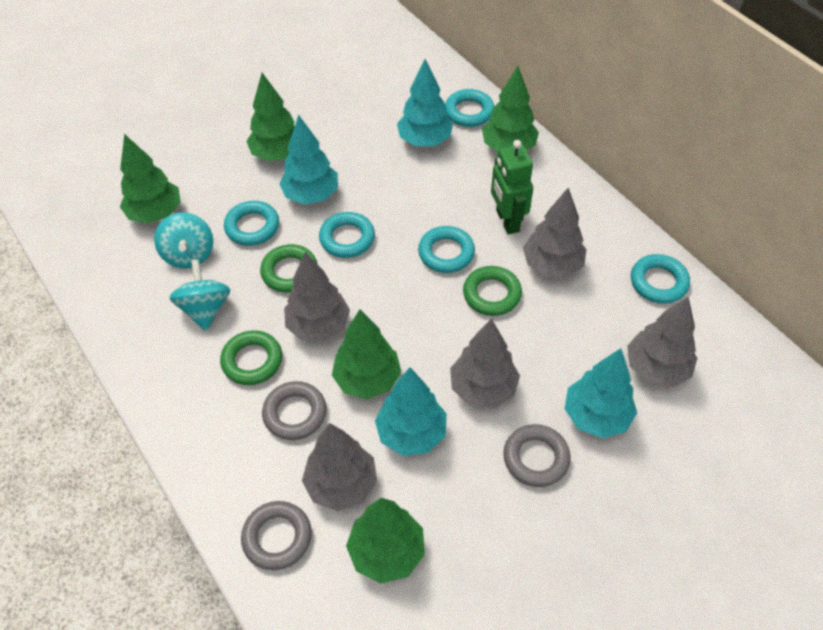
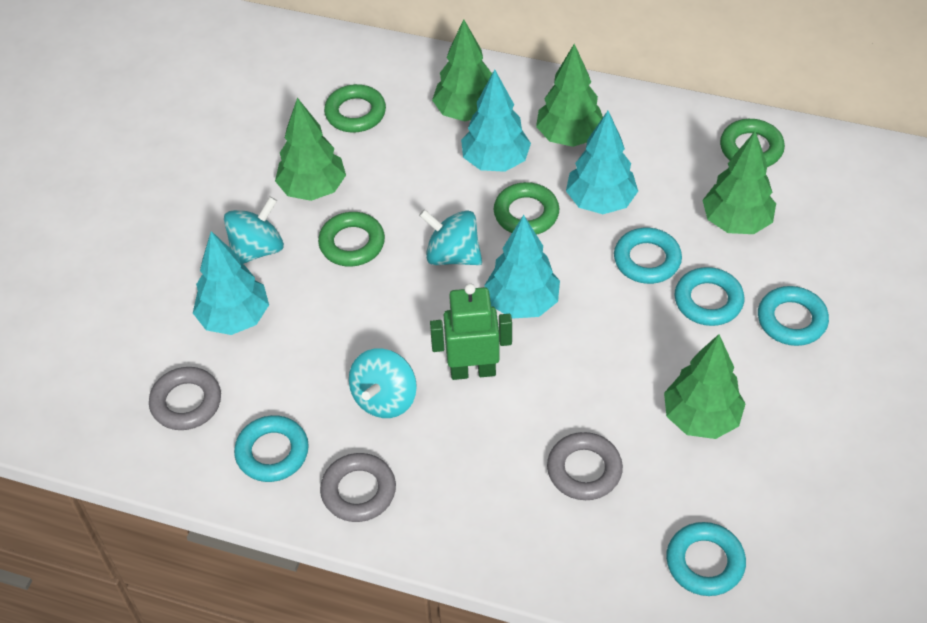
green ring: [220,330,282,385] [260,244,317,293] [463,266,522,316] = 3 -> [318,212,385,267] [324,84,386,133] [494,182,559,235] [720,119,785,167] = 4
grey tree: [284,252,350,341] [302,423,377,511] [450,318,520,408] [523,188,587,277] [627,296,697,387] = 5 -> none = 0
turquoise spinning top: [154,212,213,268] [170,259,230,331] = 2 -> [224,196,284,264] [349,348,417,418] [419,209,482,265] = 3

